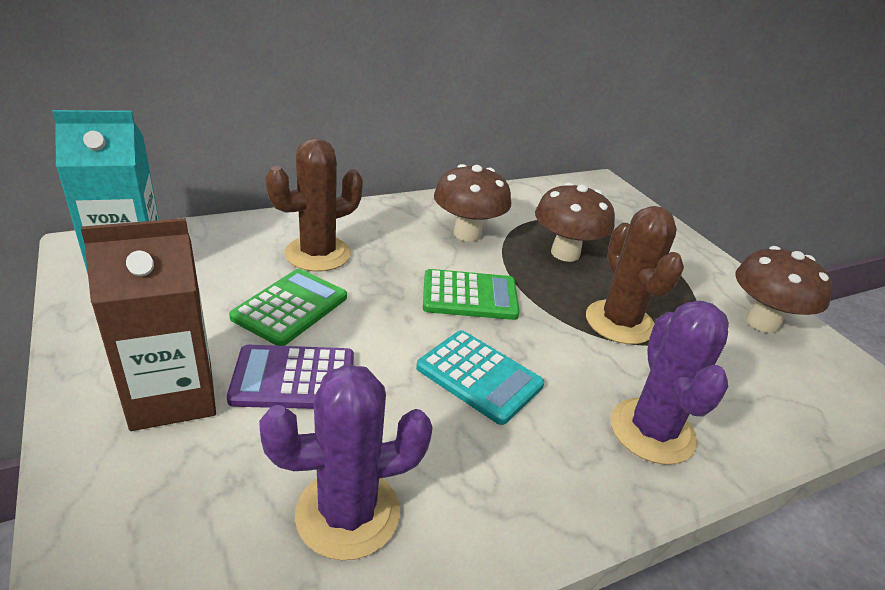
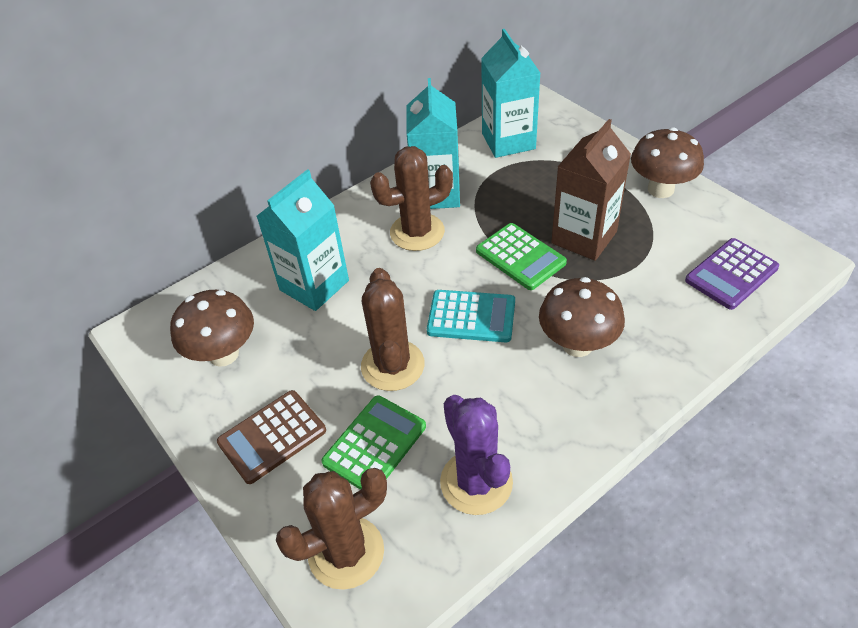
brown cactus: [265,138,363,272] [586,206,684,344] = 2 -> [276,468,387,590] [361,268,424,391] [370,146,453,251] = 3
brown calculator: none = 0 -> [217,390,326,484] = 1
purple cactus: [259,364,433,560] [610,300,729,465] = 2 -> [440,395,513,515] = 1
turquoise carton: [52,110,159,274] = 1 -> [256,169,349,311] [407,78,460,209] [481,29,541,158] = 3

